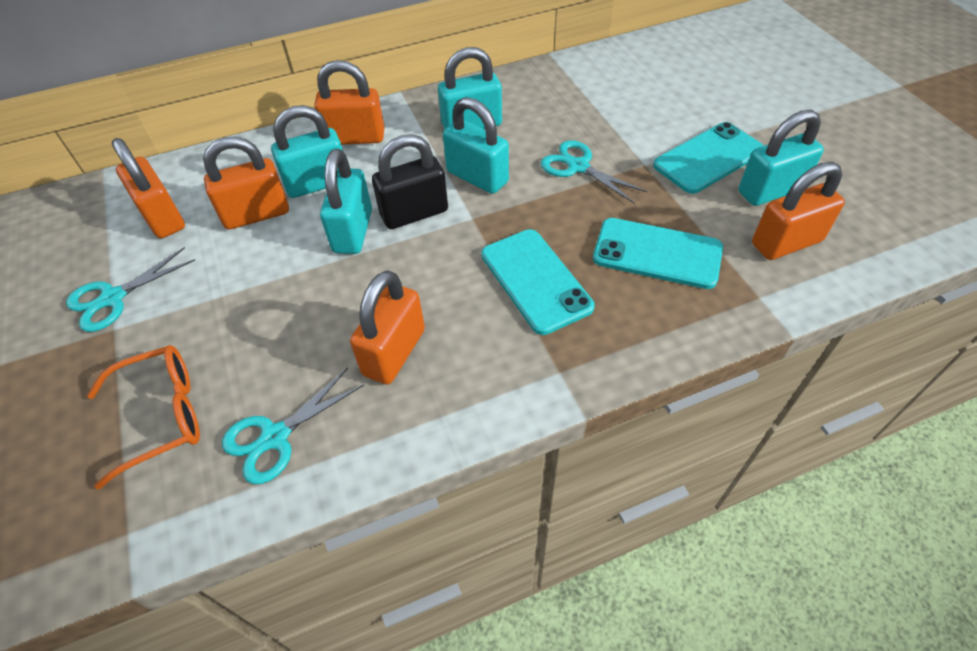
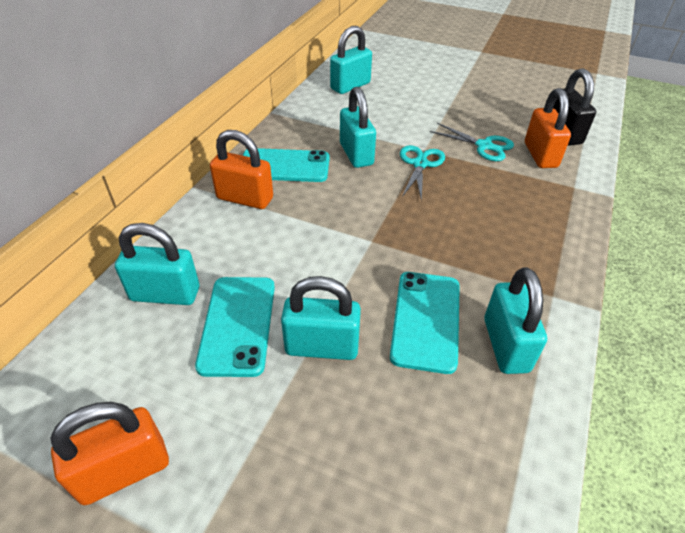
orange glasses: [87,345,200,490] = 1 -> none = 0
orange padlock: [112,138,185,238] [203,136,289,229] [314,60,385,145] [350,270,425,385] [752,162,845,260] = 5 -> [50,402,169,505] [210,130,273,209] [525,88,571,168] = 3
turquoise scissors: [66,247,195,332] [222,368,364,484] [540,140,648,203] = 3 -> [400,145,445,201] [430,123,514,161] = 2

